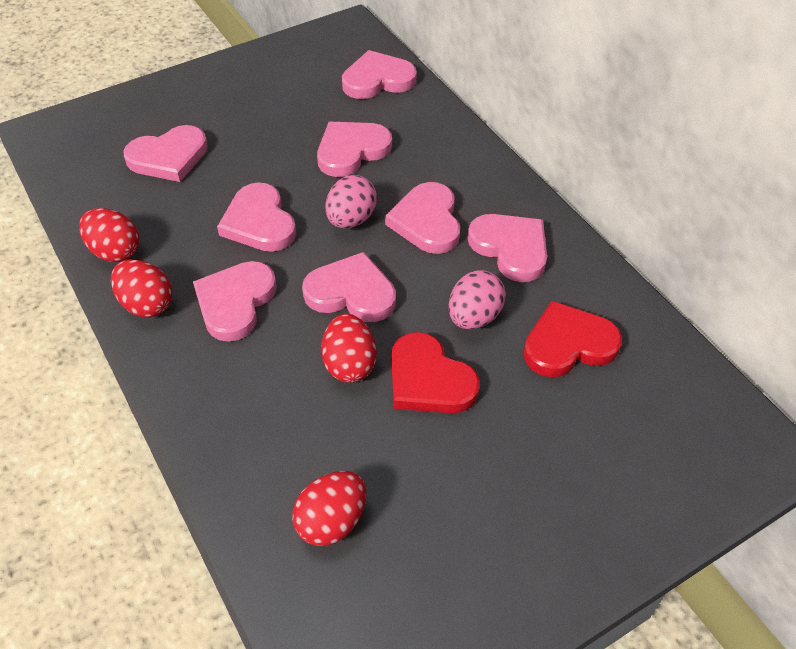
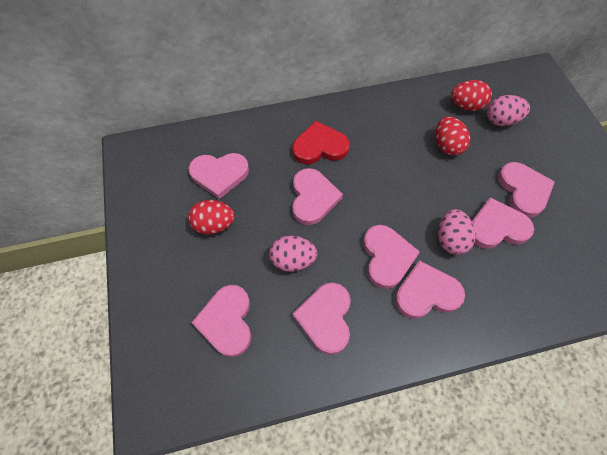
pink egg: [325,175,377,228] [449,270,506,329] = 2 -> [269,236,318,272] [438,209,476,255] [487,95,530,126] = 3
red egg: [79,208,139,262] [111,260,173,318] [292,471,366,546] [321,314,377,383] = 4 -> [188,200,235,235] [436,116,470,156] [451,80,492,111] = 3
red heart: [391,332,480,413] [523,301,622,377] = 2 -> [292,121,350,164] = 1

